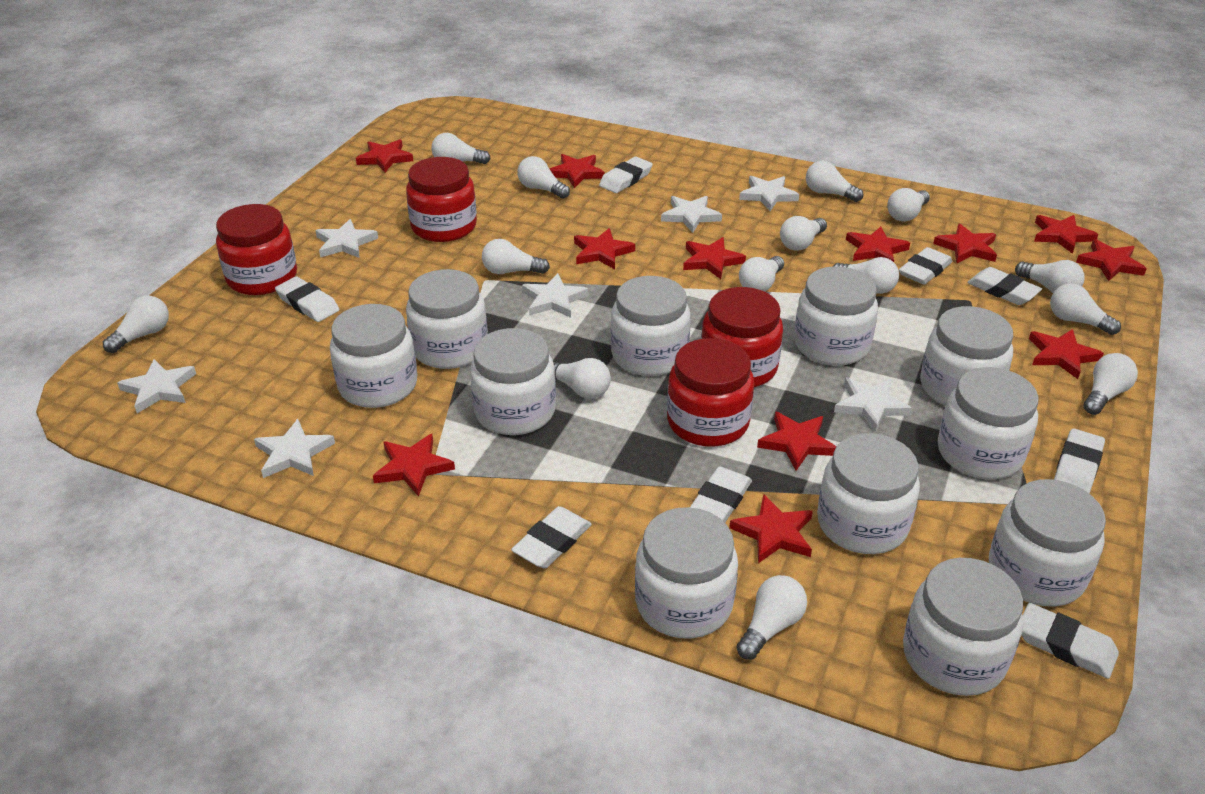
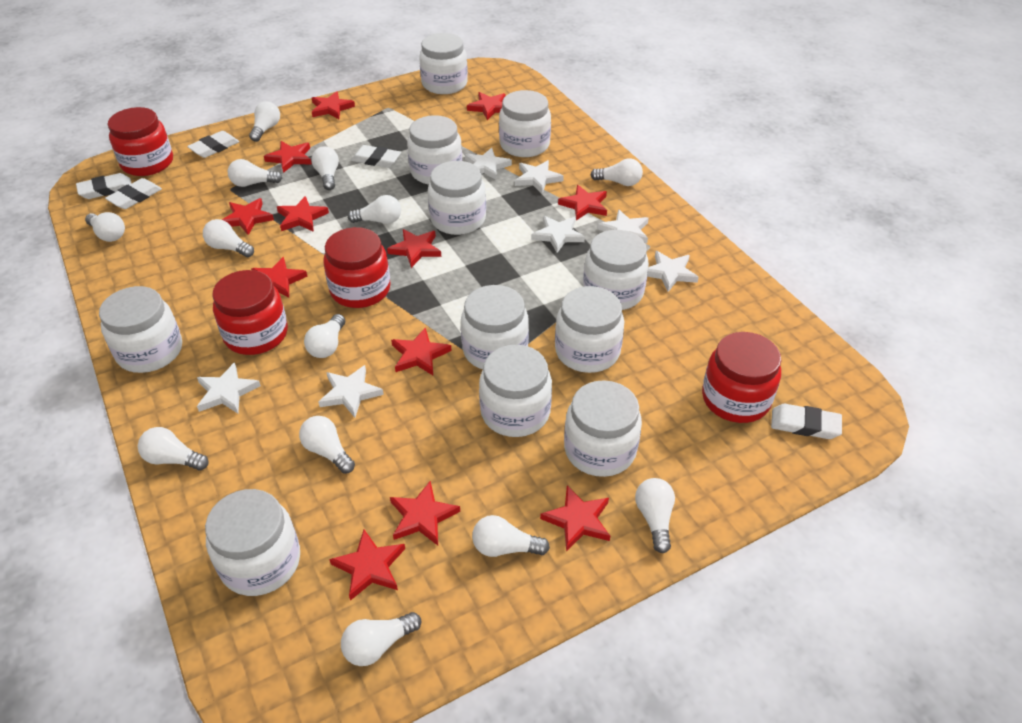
white eraser: [275,276,339,322] [511,506,592,568] [599,157,653,193] [690,466,752,523] [899,247,952,285] [967,267,1042,305] [1022,603,1119,679] [1054,428,1105,493] = 8 -> [76,173,132,199] [105,178,162,209] [187,131,239,158] [351,145,401,168] [771,404,842,439] = 5
white light bulb: [103,296,169,353] [431,133,491,164] [482,239,550,274] [517,156,570,199] [553,358,611,399] [736,575,807,660] [739,256,784,292] [780,216,827,251] [806,161,863,202] [834,257,899,294] [887,188,930,222] [1015,260,1085,293] [1050,283,1121,335] [1083,353,1138,415] = 14 -> [85,212,125,242] [138,427,208,470] [203,219,254,257] [228,159,282,187] [249,101,280,142] [299,416,355,474] [304,314,345,358] [311,147,339,190] [341,612,421,666] [348,195,401,224] [472,515,550,557] [590,159,643,186] [635,478,675,553] = 13

